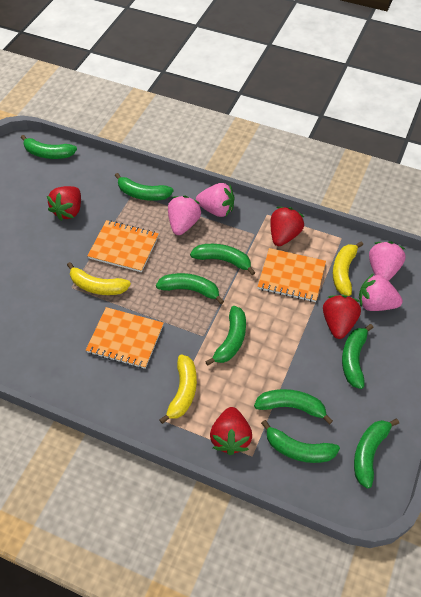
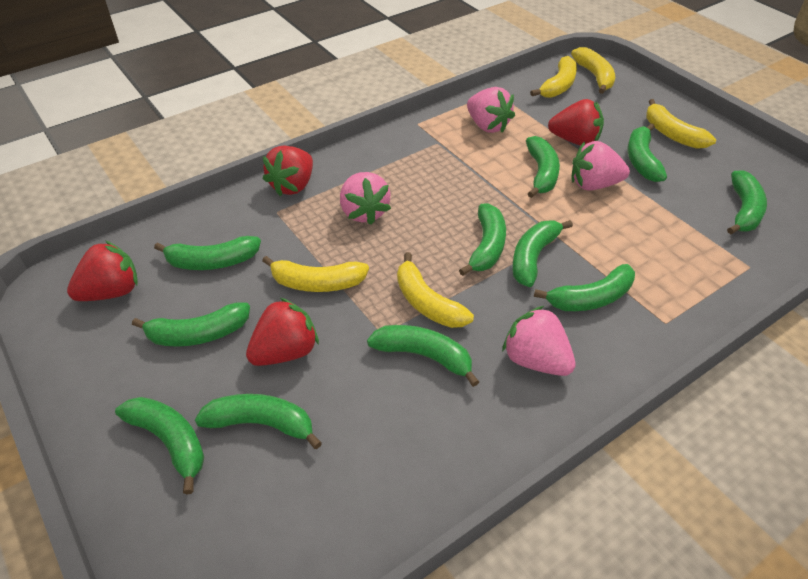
green banana: [21,135,77,159] [115,173,174,201] [156,273,224,304] [190,244,256,275] [205,306,246,366] [254,389,333,424] [261,420,340,463] [342,324,373,389] [354,419,399,489] = 9 -> [115,397,204,495] [132,302,250,347] [154,236,261,270] [195,394,322,449] [367,325,479,387] [459,203,506,276] [512,220,573,287] [526,136,560,198] [534,264,635,311] [628,123,667,182] [727,170,767,234] = 11
orange notebook: [86,307,164,369] [87,220,159,272] [257,248,326,302] = 3 -> none = 0
yellow banana: [67,262,131,295] [159,355,197,424] [333,241,363,296] = 3 -> [262,256,369,292] [397,252,474,328] [530,56,577,98] [571,47,615,94] [646,99,716,149] = 5

